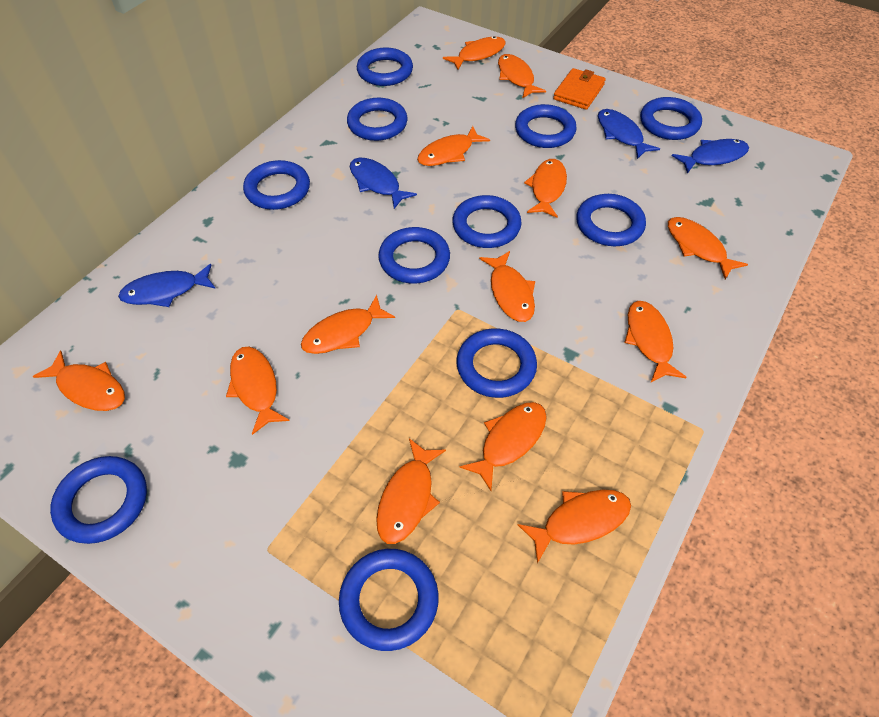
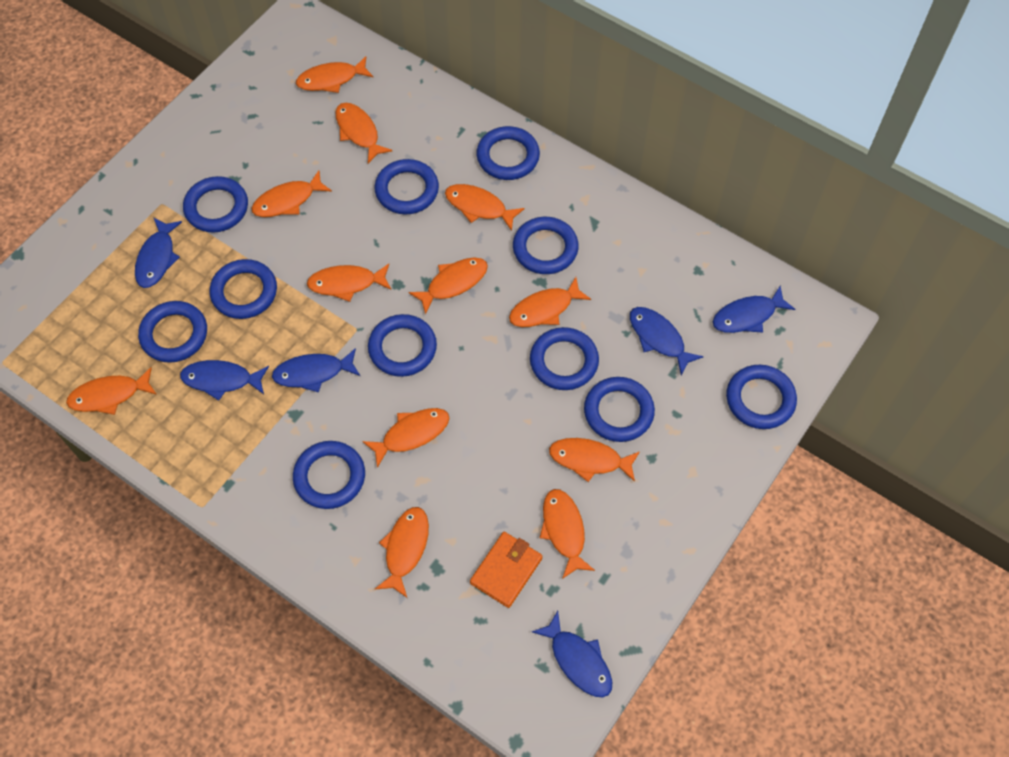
blue fish: [118,264,216,307] [350,158,417,209] [598,109,660,159] [672,139,749,174] = 4 -> [135,217,182,288] [180,360,269,401] [272,348,360,393] [532,611,612,697] [630,307,704,375] [713,286,795,333] = 6
orange fish: [33,350,125,411] [226,347,290,435] [301,295,395,354] [376,438,446,544] [417,126,490,166] [443,36,506,70] [460,402,547,491] [479,251,535,322] [498,54,546,98] [518,490,631,563] [524,159,567,218] [624,301,687,382] [668,217,748,279] = 13 -> [66,367,157,415] [251,170,332,217] [296,56,374,93] [307,264,391,302] [336,103,392,163] [362,408,450,468] [375,507,429,598] [409,257,488,315] [445,184,525,231] [509,277,591,327] [540,489,595,579] [549,438,640,482] = 12

